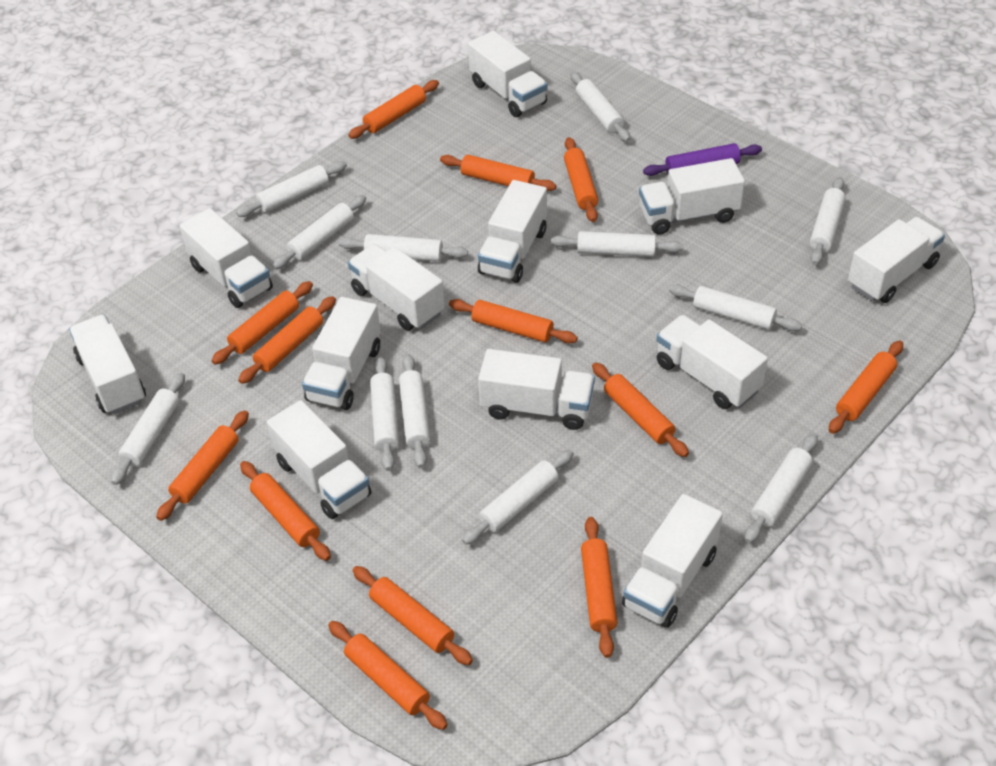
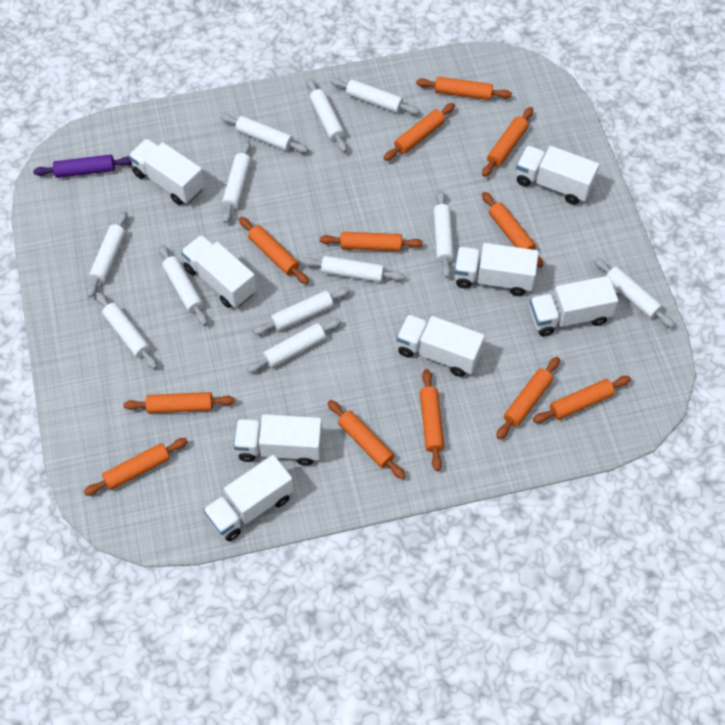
orange rolling pin: [156,410,249,521] [212,281,313,365] [238,296,336,384] [240,461,331,561] [328,621,448,730] [349,80,439,139] [353,566,473,665] [440,155,556,191] [449,299,578,344] [564,137,598,222] [581,517,617,658] [592,362,689,457] [829,341,903,434] = 13 -> [83,438,188,496] [124,392,235,413] [239,217,309,284] [320,232,423,251] [327,400,406,479] [384,103,455,161] [416,77,512,100] [420,369,444,471] [482,107,533,177] [482,192,543,268] [496,357,560,439] [533,376,631,423] = 12
white truck: [69,315,146,414] [180,208,273,308] [267,400,371,519] [302,297,381,410] [348,244,445,331] [468,31,547,117] [478,180,547,283] [478,349,595,430] [622,494,723,628] [639,158,745,235] [656,315,768,409] [848,217,945,303] = 12 -> [129,139,205,205] [181,235,257,308] [203,455,294,541] [234,414,323,466] [396,314,485,377] [454,243,539,296] [516,145,599,205] [530,276,618,337] = 8

